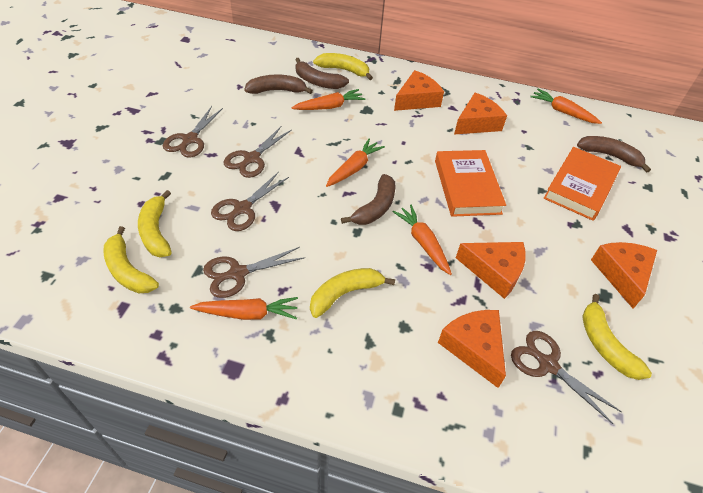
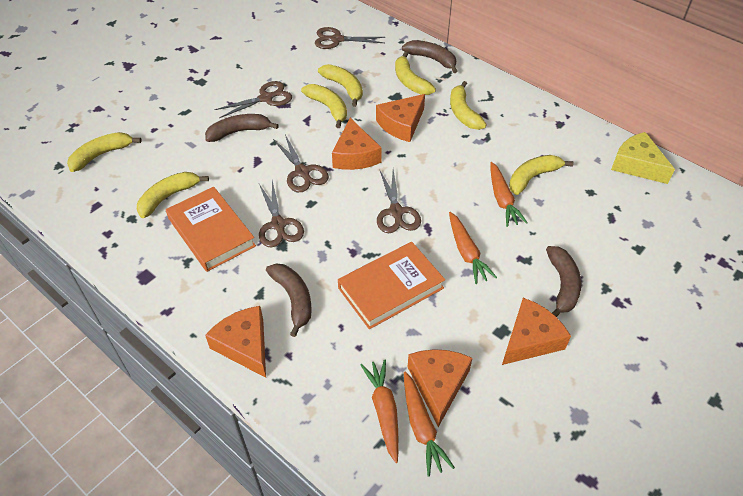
orange carrot: [190,297,298,320] [291,89,365,110] [326,138,385,187] [393,205,452,275] [530,89,602,124] = 5 -> [361,359,399,463] [404,372,455,477] [449,212,497,284] [490,162,528,227] = 4
yellow banana: [103,226,159,293] [138,190,172,257] [310,268,395,318] [313,53,373,80] [582,294,652,380] = 5 -> [67,132,142,172] [137,172,209,218] [301,84,347,128] [318,64,363,107] [395,52,436,95] [450,81,487,130] [509,155,574,195] = 7
yellow cheese: none = 0 -> [611,132,675,184] = 1

